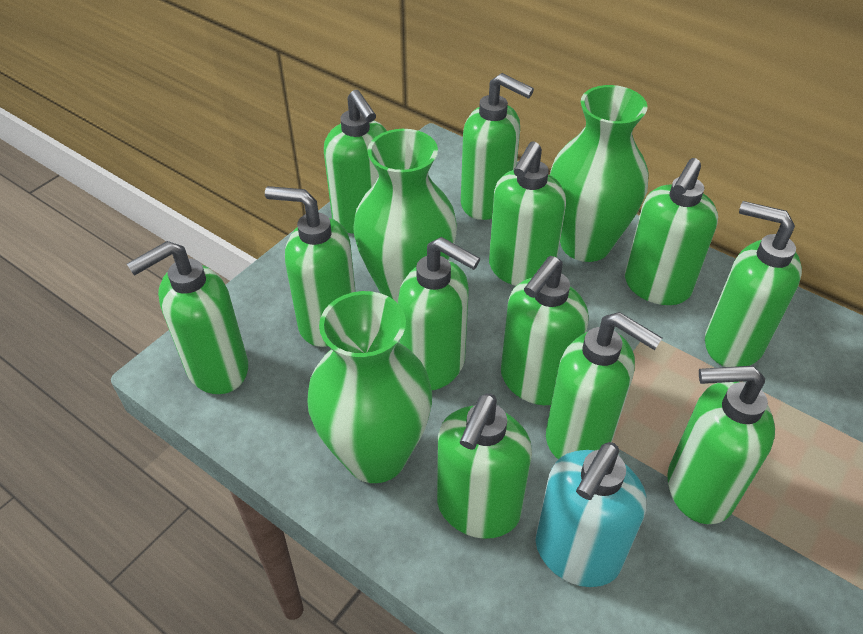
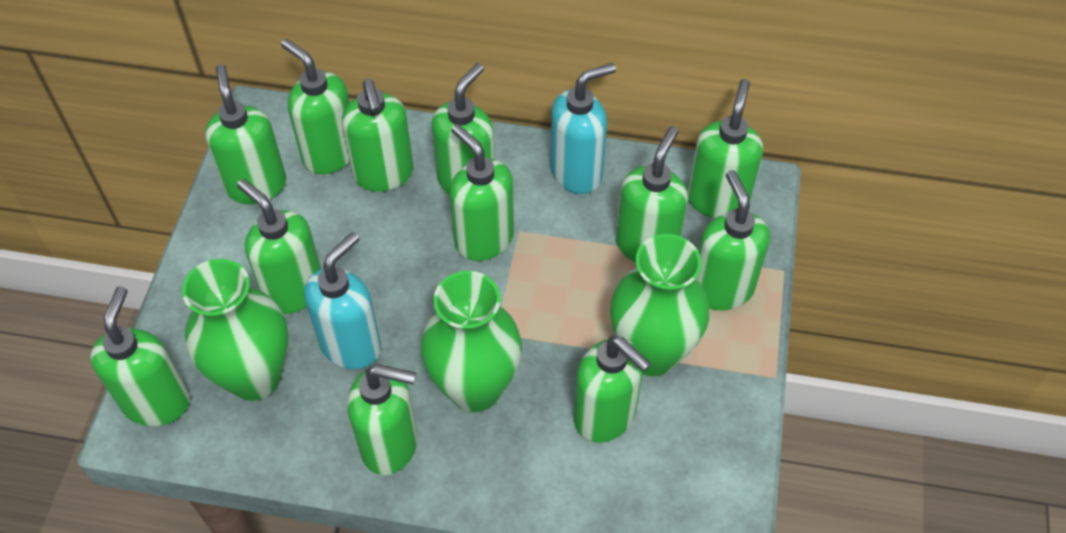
turquoise soap dispenser: [535,442,647,587] = 1 -> [304,232,381,369] [550,63,616,194] = 2

